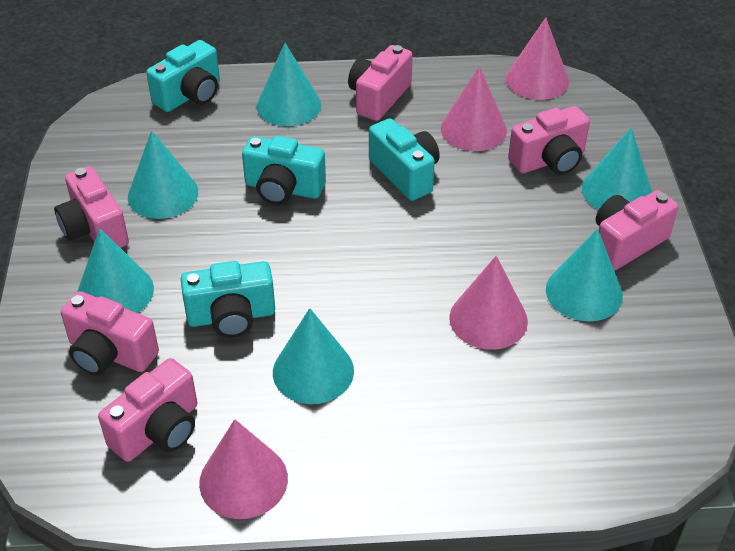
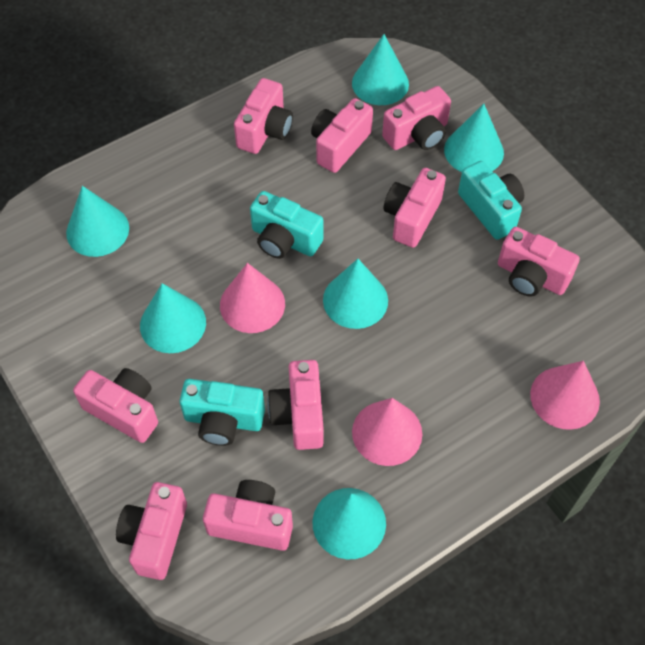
pink camera: [54,166,129,248] [61,291,159,376] [98,358,197,462] [348,45,413,121] [508,106,590,175] [596,190,678,271] = 6 -> [73,368,158,443] [116,482,187,580] [203,480,293,551] [234,78,293,154] [267,360,324,450] [311,98,373,173] [382,86,451,150] [384,168,446,248] [498,227,580,297] = 9
pink cone: [199,419,288,519] [441,66,507,151] [449,256,528,350] [506,18,569,100] = 4 -> [220,263,285,333] [352,398,422,466] [530,361,600,430] = 3
turquoise camera: [146,40,220,112] [181,261,275,338] [242,136,326,205] [369,118,440,201] = 4 -> [180,379,265,446] [250,191,323,259] [458,161,524,240] = 3

